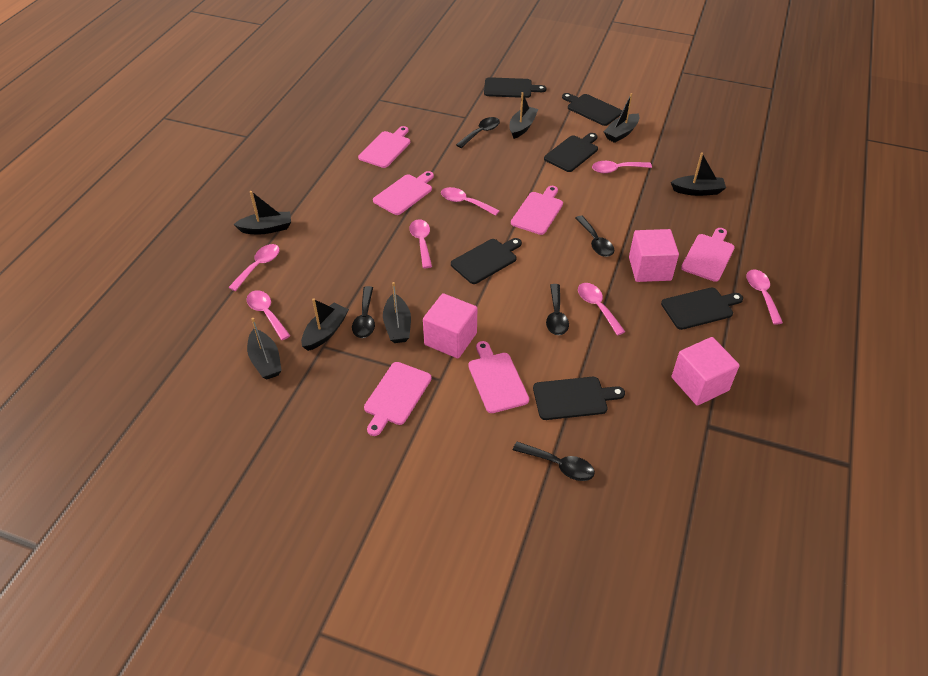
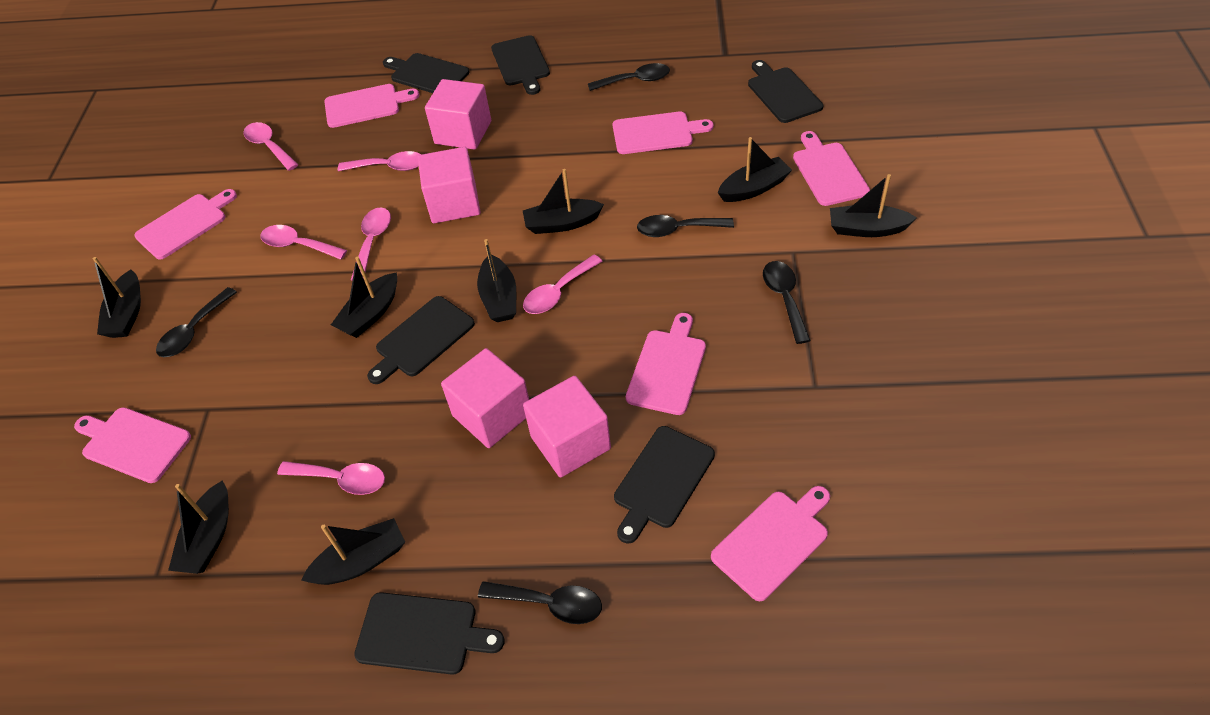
black boat: [234,191,291,234] [247,318,282,379] [301,298,349,351] [383,282,411,343] [510,92,538,139] [604,93,640,143] [671,152,726,196] = 7 -> [93,257,141,338] [168,480,229,574] [301,518,405,585] [331,256,397,338] [477,239,516,322] [523,169,604,234] [718,137,792,202] [830,174,917,237] = 8
pink cube: [423,293,477,359] [629,229,679,282] [671,337,740,406] = 3 -> [418,147,480,223] [425,79,491,150] [441,348,529,448] [523,376,611,478] = 4
pink cutting board: [358,126,410,168] [364,362,432,436] [373,171,434,215] [468,341,529,413] [511,186,563,235] [681,228,735,282] = 6 -> [74,407,191,483] [134,189,237,260] [324,84,419,128] [613,112,713,154] [626,313,706,415] [711,486,830,601] [793,131,870,206] = 7
pink spoon: [228,244,280,291] [247,290,291,340] [409,219,432,268] [441,187,500,216] [578,283,625,335] [592,161,652,173] [747,269,783,325] = 7 -> [243,122,298,171] [260,225,347,260] [277,461,385,495] [338,151,422,171] [351,208,391,281] [523,255,603,314] = 6

